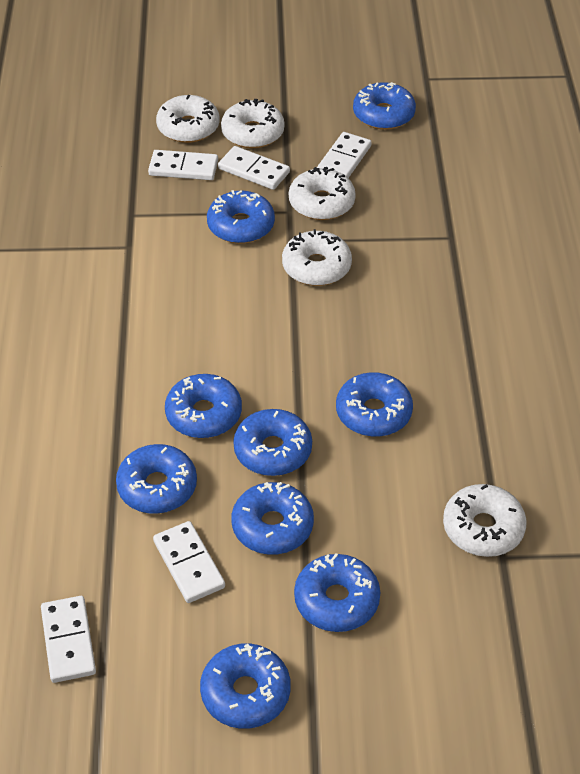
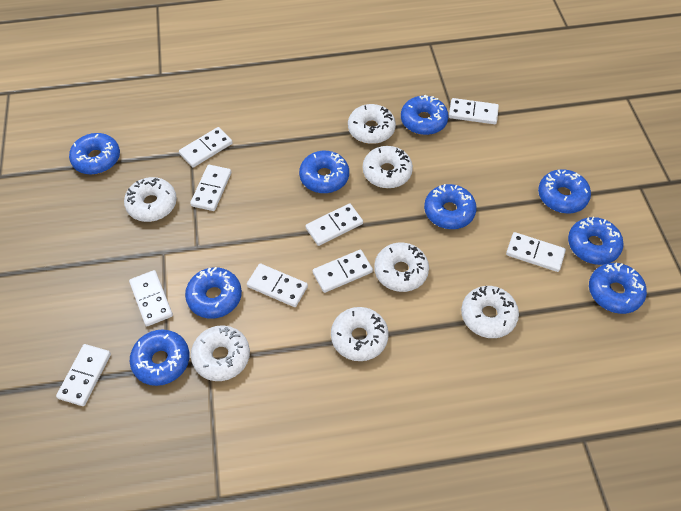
white domino: [41,596,96,683] [148,150,218,180] [153,521,225,603] [218,146,290,190] [317,132,372,178] = 5 -> [56,344,111,406] [129,270,173,326] [179,127,233,168] [190,165,231,211] [247,264,308,307] [305,203,363,246] [313,250,373,293] [449,98,499,124] [506,232,566,272] = 9
white donut: [156,95,219,143] [221,98,285,148] [282,229,352,286] [289,167,356,220] [443,484,527,557] = 5 -> [124,177,177,222] [191,326,250,381] [331,307,389,361] [348,104,396,144] [363,146,413,188] [374,243,429,292] [461,286,519,338] = 7

